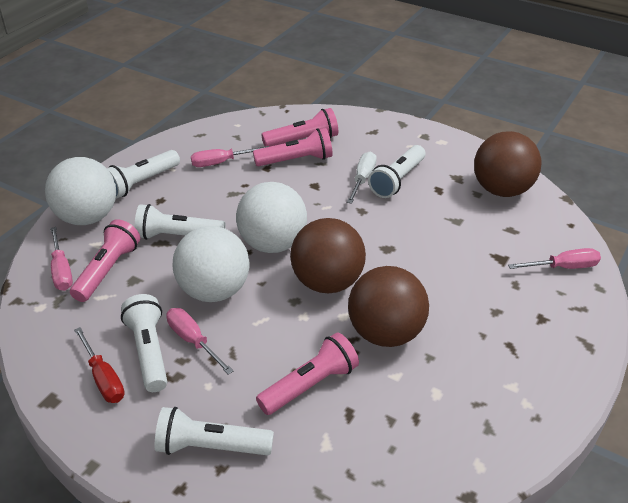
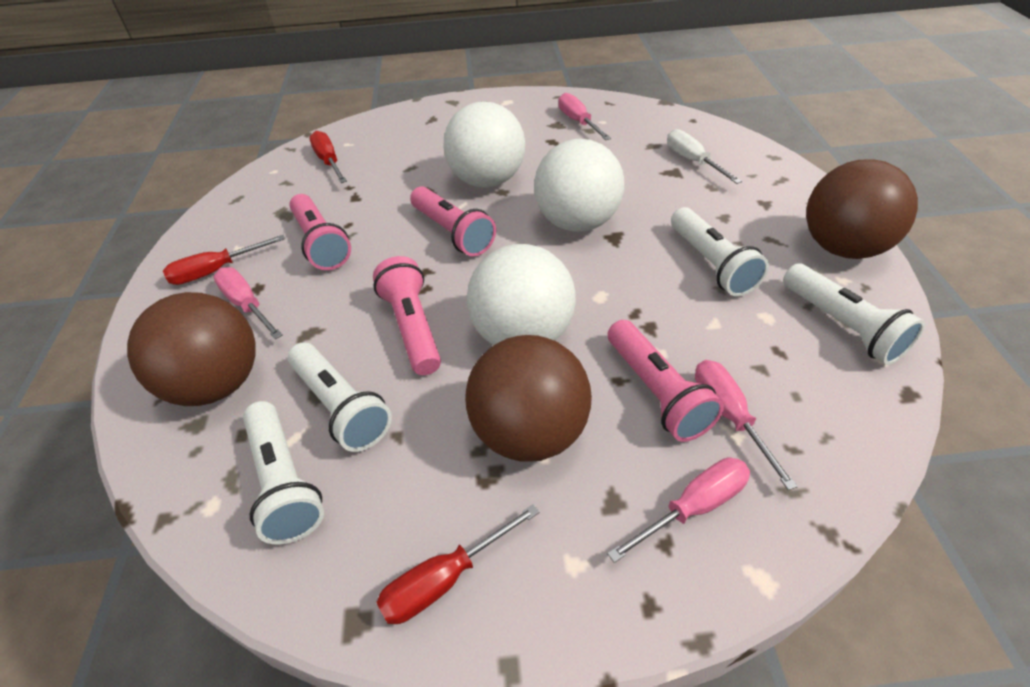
red screwdriver: [74,327,125,403] = 1 -> [163,235,285,285] [309,131,347,183] [376,504,540,624] = 3
white flashlight: [107,150,180,199] [121,294,167,392] [134,204,226,240] [155,407,274,455] [368,145,426,198] = 5 -> [243,401,324,544] [288,343,392,452] [671,207,769,296] [783,263,925,365] = 4

